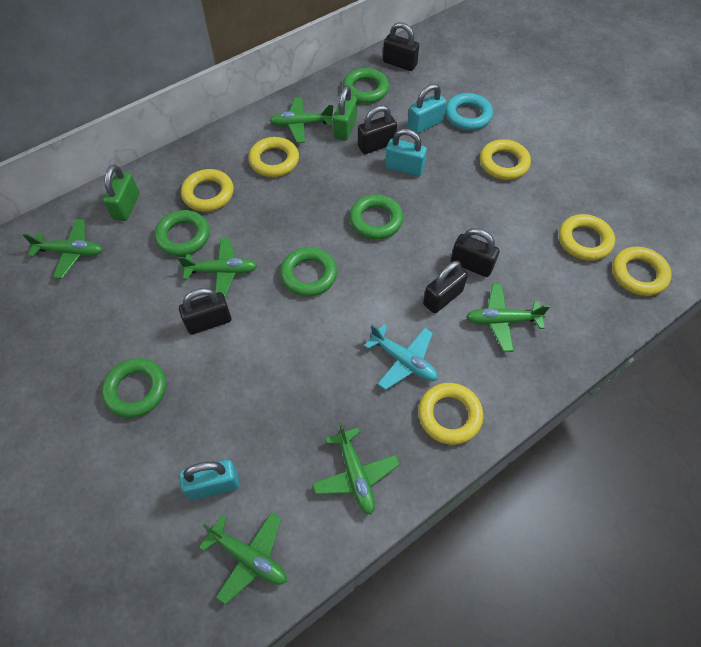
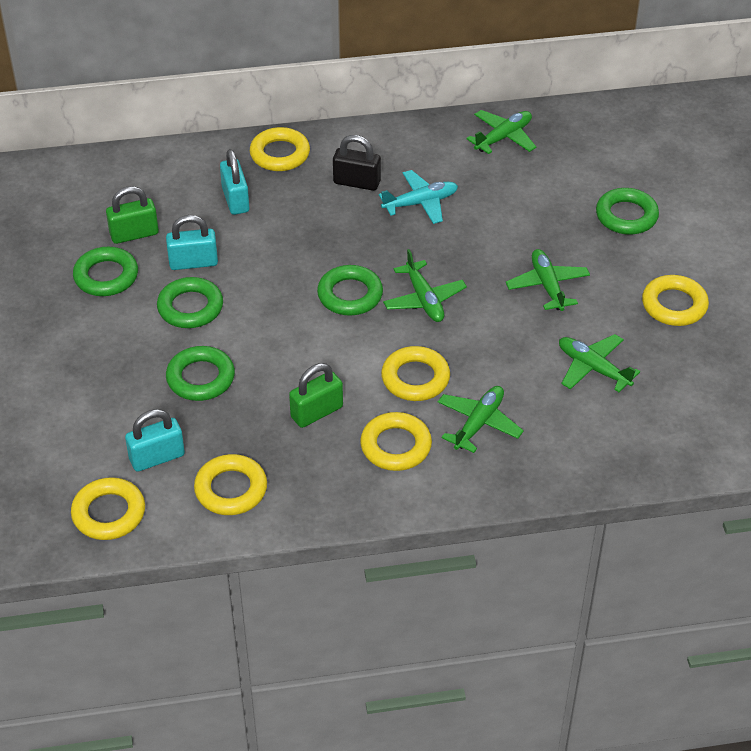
black padlock: [179,288,231,335] [358,105,397,154] [383,22,419,71] [423,261,468,313] [451,228,500,277] = 5 -> [333,135,381,191] = 1
green plane: [23,219,103,279] [178,237,257,297] [199,512,287,605] [269,97,334,143] [312,423,400,515] [466,284,550,352] = 6 -> [383,249,467,322] [438,386,524,453] [466,110,536,154] [506,249,590,311] [559,334,640,392] = 5
turquoise ring: [445,93,493,130] = 1 -> none = 0

